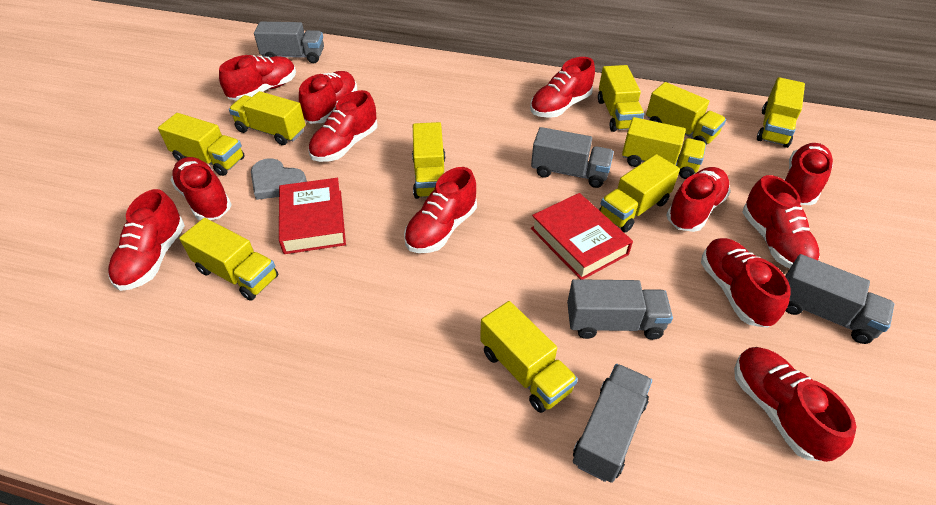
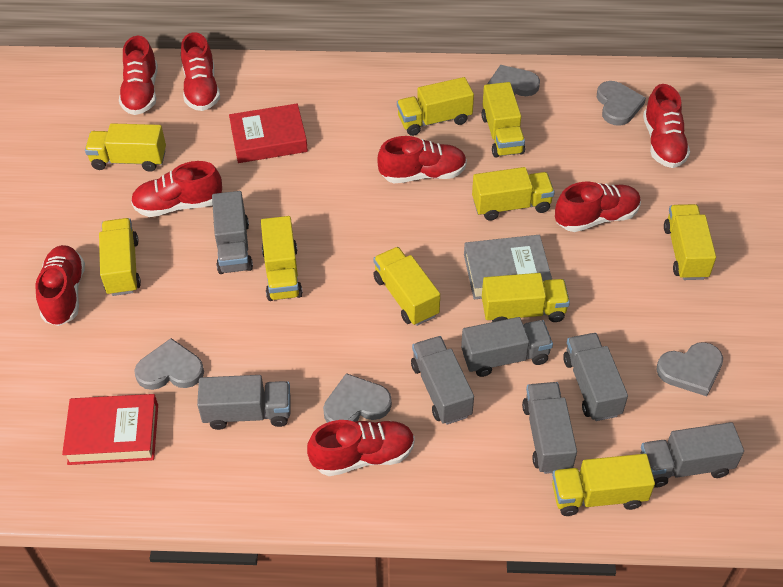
grey book: none = 0 -> [464,235,552,299] = 1
grey heart: [251,158,307,200] = 1 -> [134,338,204,390] [323,373,392,423] [487,65,540,96] [597,81,646,126] [656,342,723,396] = 5
grey truck: [254,22,324,63] [531,127,614,188] [567,279,673,340] [573,364,652,483] [785,254,894,344] = 5 -> [197,375,290,430] [212,191,253,274] [411,336,474,425] [461,317,553,377] [522,382,577,474] [563,333,628,421] [640,422,744,488] = 7
red shoe: [108,189,185,291] [170,157,232,220] [219,55,296,101] [299,71,357,124] [309,90,378,162] [404,167,477,253] [530,57,595,118] [666,167,731,232] [701,238,791,328] [734,347,857,462] [742,175,820,269] [784,143,833,205] = 12 -> [35,245,85,326] [119,36,158,115] [131,161,222,217] [181,32,220,111] [307,420,415,476] [377,136,467,183] [555,182,641,232] [643,84,690,168] = 8

